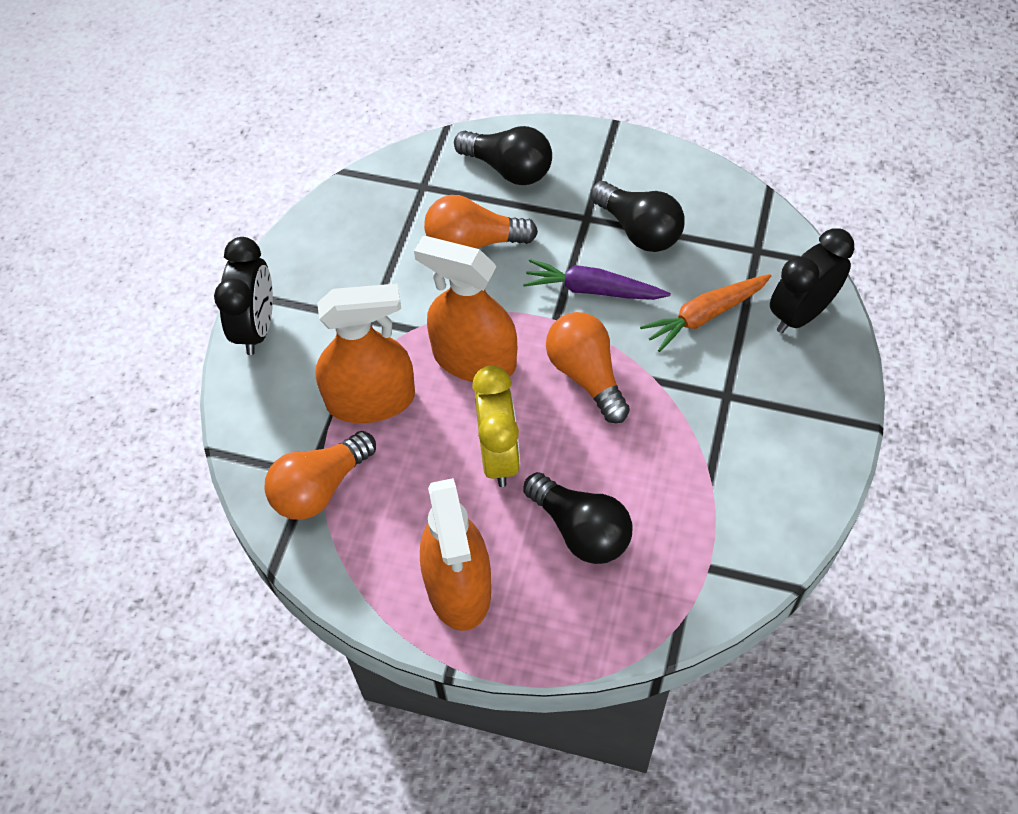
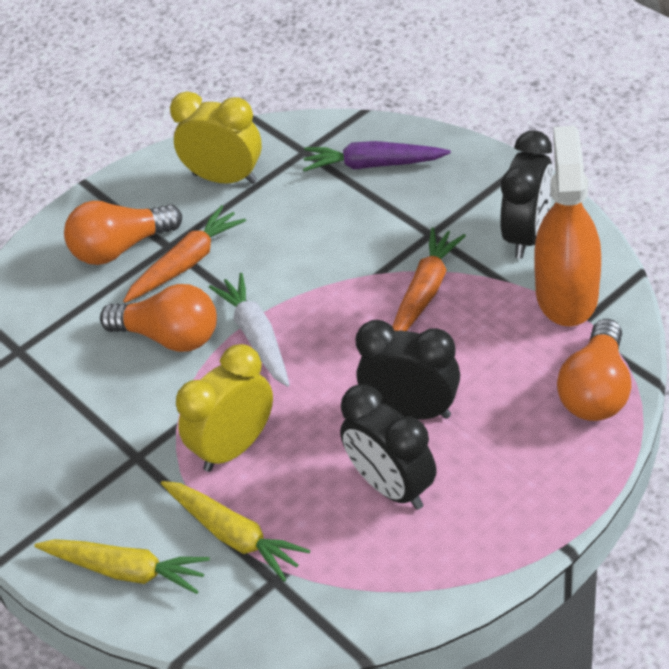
black clock: [214,237,273,355] [770,228,854,333] = 2 -> [340,384,436,510] [356,320,460,420] [500,131,553,259] = 3
black light bulb: [454,126,552,185] [523,472,633,564] [590,181,685,252] = 3 -> none = 0
orange carrot: [640,274,771,352] = 1 -> [123,205,246,303] [392,228,466,331] = 2
orange spray bottle: [315,284,415,423] [414,236,517,382] [420,478,491,631] = 3 -> [534,126,601,327] = 1
white carrot: none = 0 -> [209,273,289,387] = 1
yellow carrot: none = 0 -> [34,539,210,594] [161,481,310,582] = 2
yellow clock: [472,365,520,487] = 1 -> [170,91,262,184] [176,344,273,472] = 2

